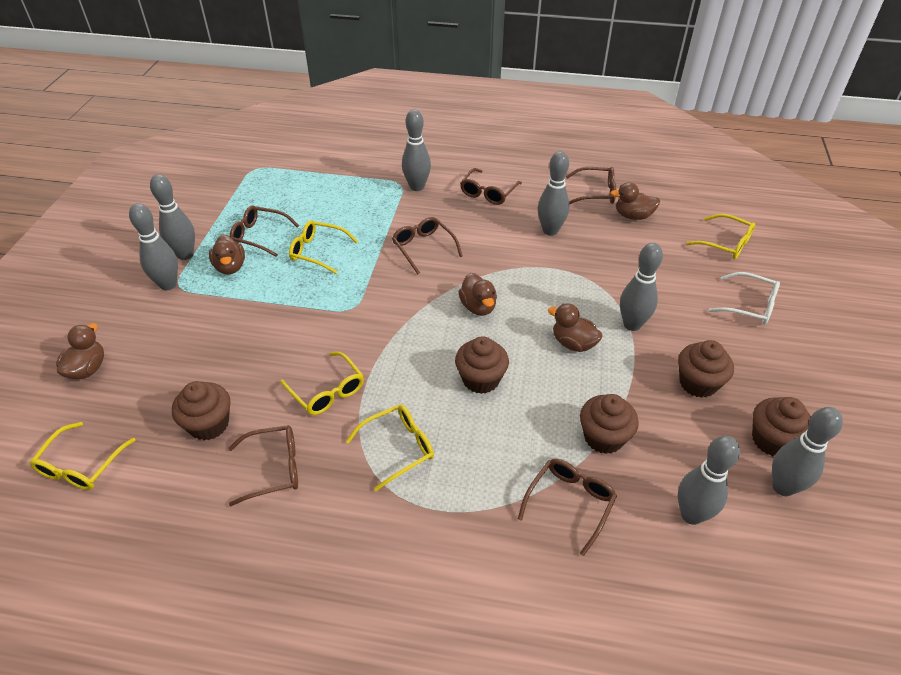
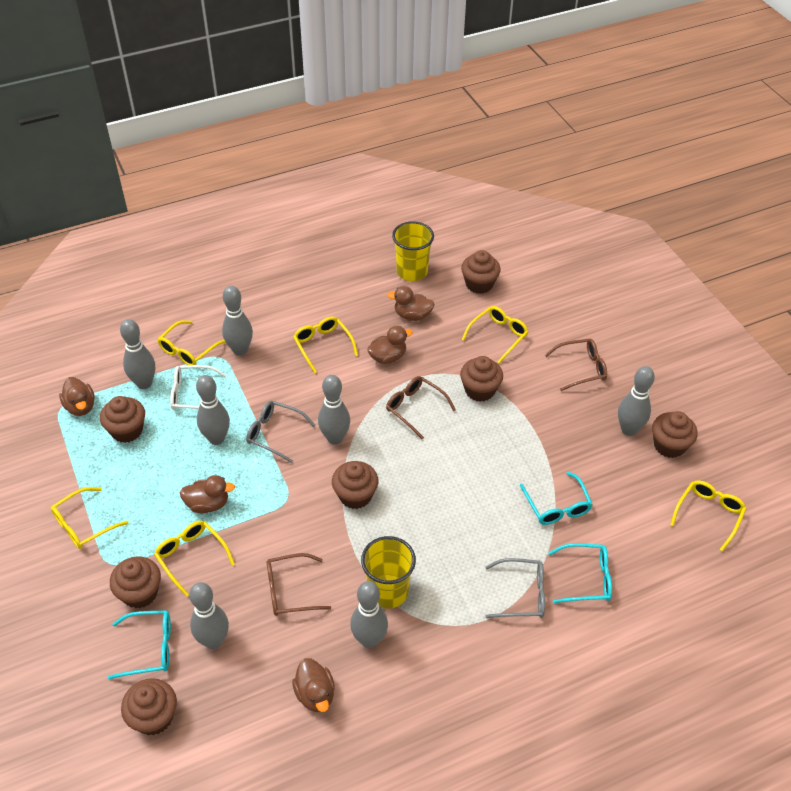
brown cupcake: [172,381,230,441] [455,336,509,394] [580,394,639,454] [678,340,734,398] [752,397,811,456] = 5 -> [100,396,145,443] [110,556,161,609] [121,678,177,735] [332,461,379,509] [460,356,503,402] [461,250,501,294] [652,411,698,458] = 7
brown glasses: [228,425,298,506] [230,205,299,257] [392,217,463,275] [460,168,522,205] [518,459,617,556] [566,167,616,204] = 6 -> [266,553,331,616] [386,376,456,439] [545,339,607,391] = 3
grey glasses: none = 0 -> [246,401,315,463] [485,558,545,618] = 2
turquoise glasses: none = 0 -> [108,610,171,679] [520,472,593,525] [548,543,612,603] = 3
yellow cup: none = 0 -> [361,536,416,609] [392,221,434,281] = 2
yellow glasses: [29,422,135,490] [280,352,364,415] [289,220,358,274] [346,405,434,491] [686,214,755,259] = 5 -> [51,487,128,549] [154,521,235,597] [157,320,226,365] [293,317,358,373] [462,306,529,364] [670,481,747,552] = 6

